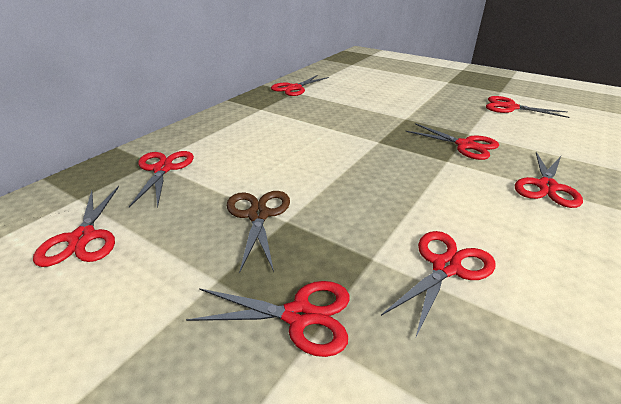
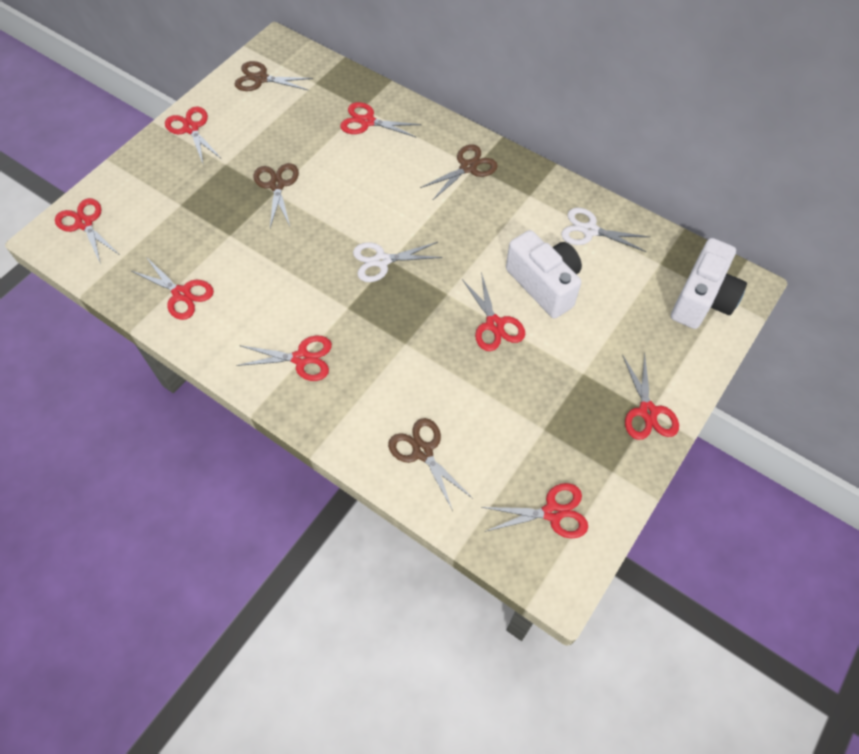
brown scissors: [227,191,290,274] = 1 -> [235,61,313,91] [254,163,299,228] [388,418,472,511] [420,144,498,201] = 4
white camera: none = 0 -> [506,230,582,318] [671,238,747,329] = 2
white scissors: none = 0 -> [353,242,443,282] [561,208,650,252] = 2

